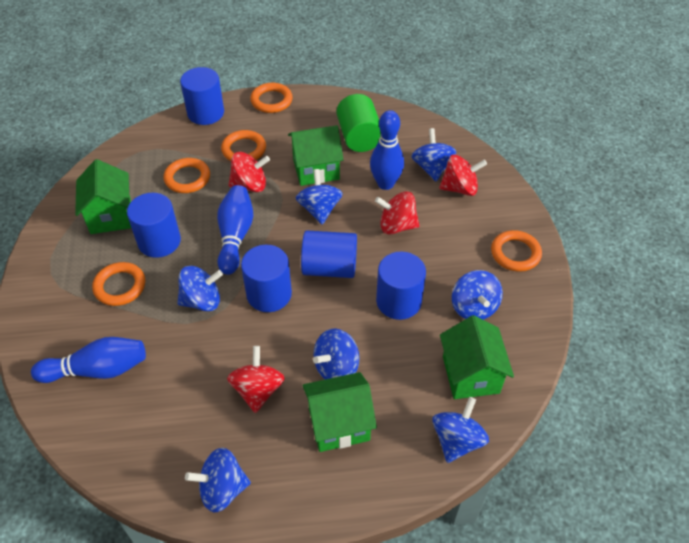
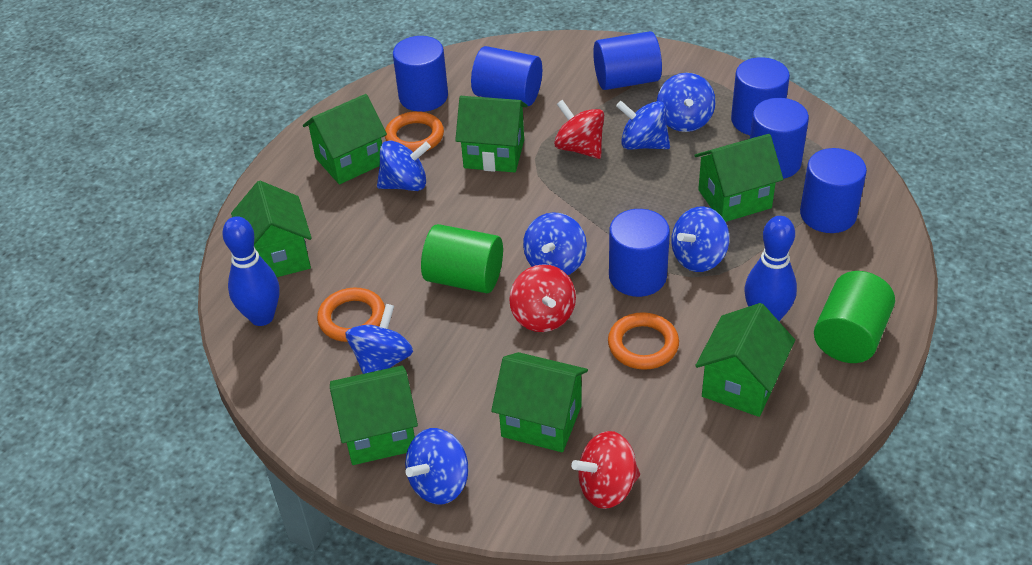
blue bowling pin: [31,337,146,383] [217,185,253,275] [370,110,404,190] = 3 -> [222,216,279,326] [745,216,797,321] = 2
blue cylinder: [127,193,181,258] [180,67,224,125] [241,245,292,312] [301,230,357,278] [376,252,426,320] = 5 -> [393,36,448,112] [471,46,542,106] [593,31,662,90] [609,209,670,297] [731,57,790,135] [750,98,809,179] [800,148,867,233] = 7
green cylinder: [336,94,381,152] = 1 -> [421,224,503,293] [814,271,895,363] = 2
green house: [75,159,131,234] [288,125,344,186] [302,372,377,452] [440,315,514,399] = 4 -> [231,181,312,277] [303,94,387,184] [330,365,418,465] [455,96,527,172] [491,352,588,452] [694,134,783,222] [695,303,795,417] = 7
orange ring: [92,262,145,306] [164,158,210,193] [221,130,266,161] [250,83,293,113] [491,230,542,272] = 5 -> [317,287,385,342] [385,111,444,152] [608,312,679,370] = 3
red spinning top: [227,346,285,413] [228,152,270,192] [375,191,420,234] [439,155,487,196] = 4 -> [509,264,576,332] [554,100,604,159] [571,431,640,509] = 3

